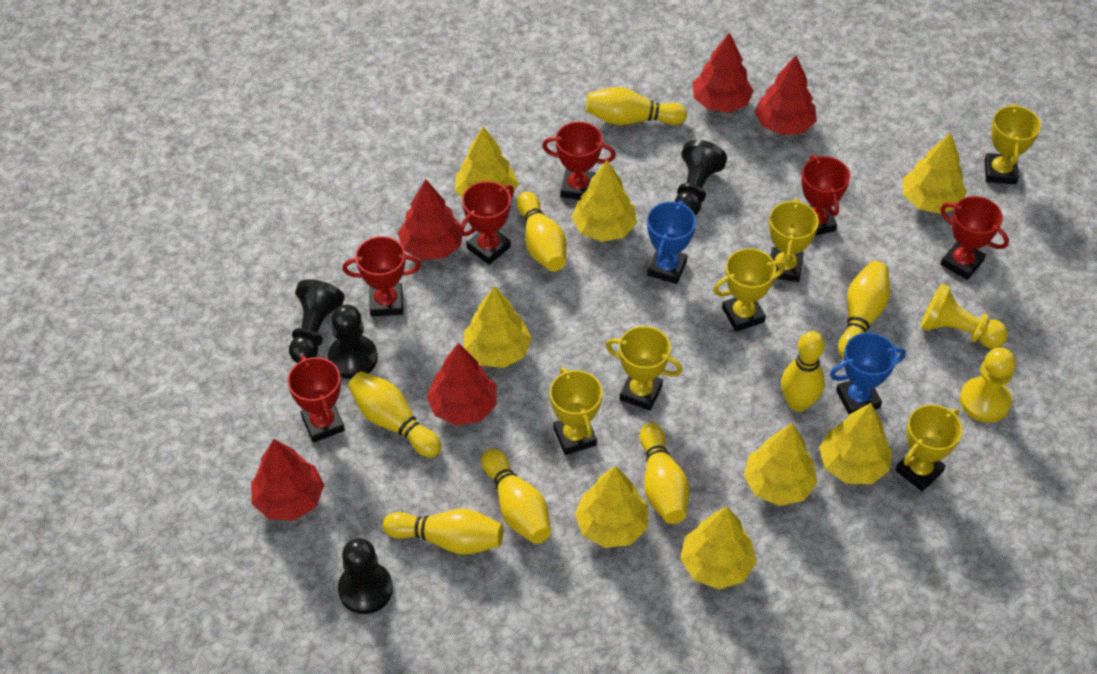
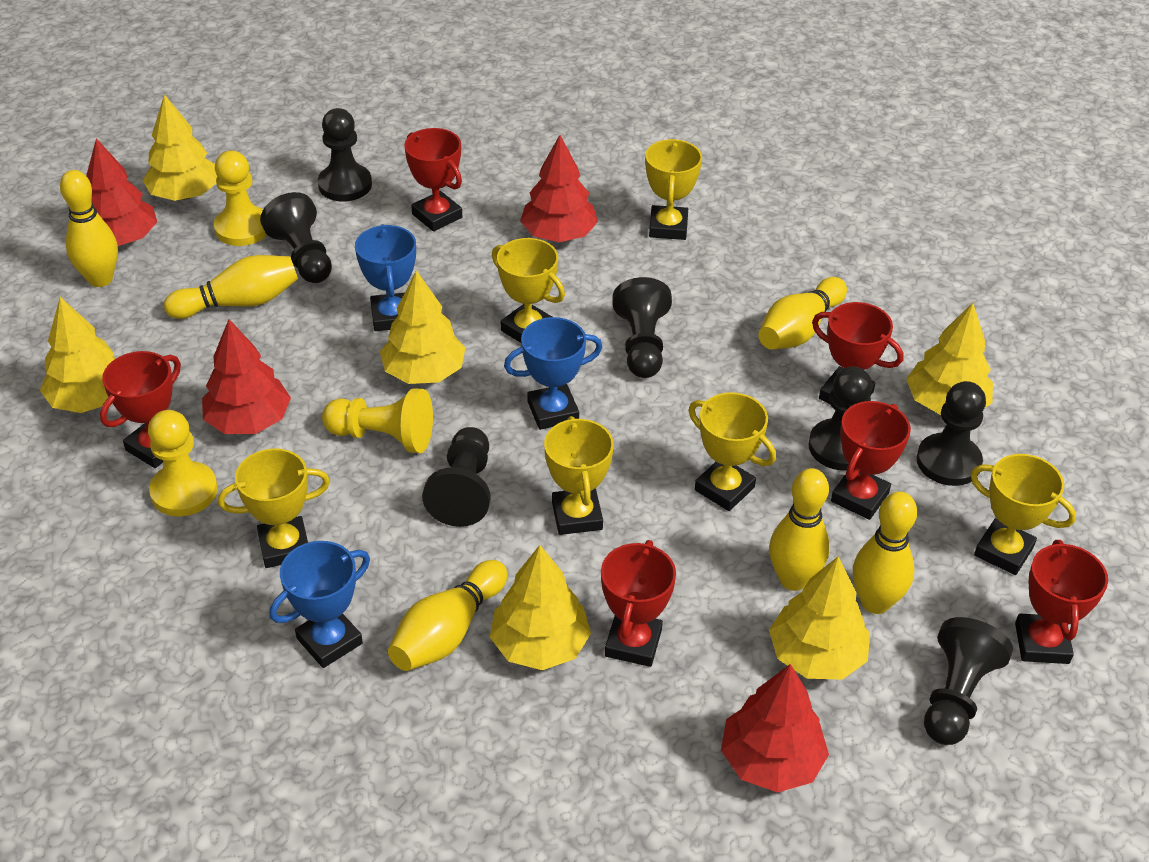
black pawn: [289,279,345,363] [328,305,378,379] [338,538,393,614] [674,140,727,215] = 4 -> [260,192,332,283] [318,108,372,201] [422,427,490,527] [612,277,672,378] [808,366,873,471] [917,381,986,486] [924,617,1013,745] = 7
blue trophy: [647,201,696,284] [830,333,906,415] = 2 -> [269,541,370,668] [355,224,416,331] [504,317,602,430] = 3
red tree: [251,439,324,521] [398,179,462,260] [426,343,497,426] [693,32,754,113] [755,55,817,135] = 5 -> [86,138,157,246] [202,319,291,434] [520,135,598,242] [721,664,829,793] = 4
yellow bowling pin: [348,371,442,458] [383,509,503,555] [481,448,551,544] [517,192,567,271] [586,87,687,125] [639,423,689,524] [781,331,825,412] [838,261,890,358] = 8 -> [60,170,118,287] [164,255,298,319] [388,560,507,671] [759,277,847,350] [769,468,830,591] [853,492,917,614] = 6
yellow pawn: [920,284,1008,348] [960,348,1016,423] = 2 -> [148,410,218,516] [214,151,267,246] [322,388,433,453] = 3
yellow tree: [455,126,519,198] [464,286,532,368] [572,160,637,242] [575,466,648,548] [680,507,757,589] [744,423,818,506] [819,403,892,484] [903,133,967,214] = 8 -> [40,297,116,413] [142,94,217,201] [380,270,466,384] [490,545,591,670] [769,557,870,680] [906,303,993,415] = 6

